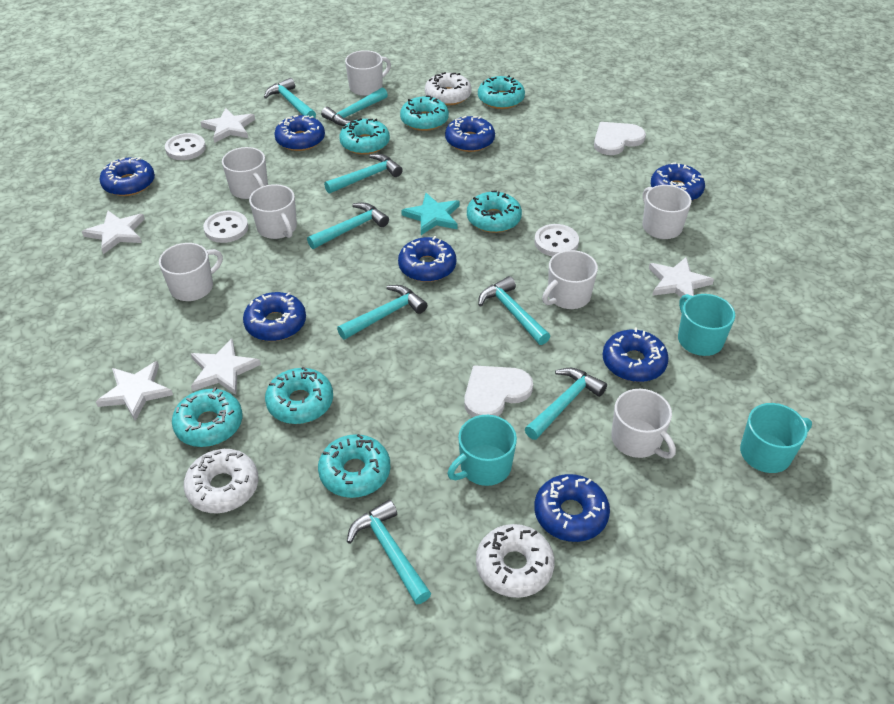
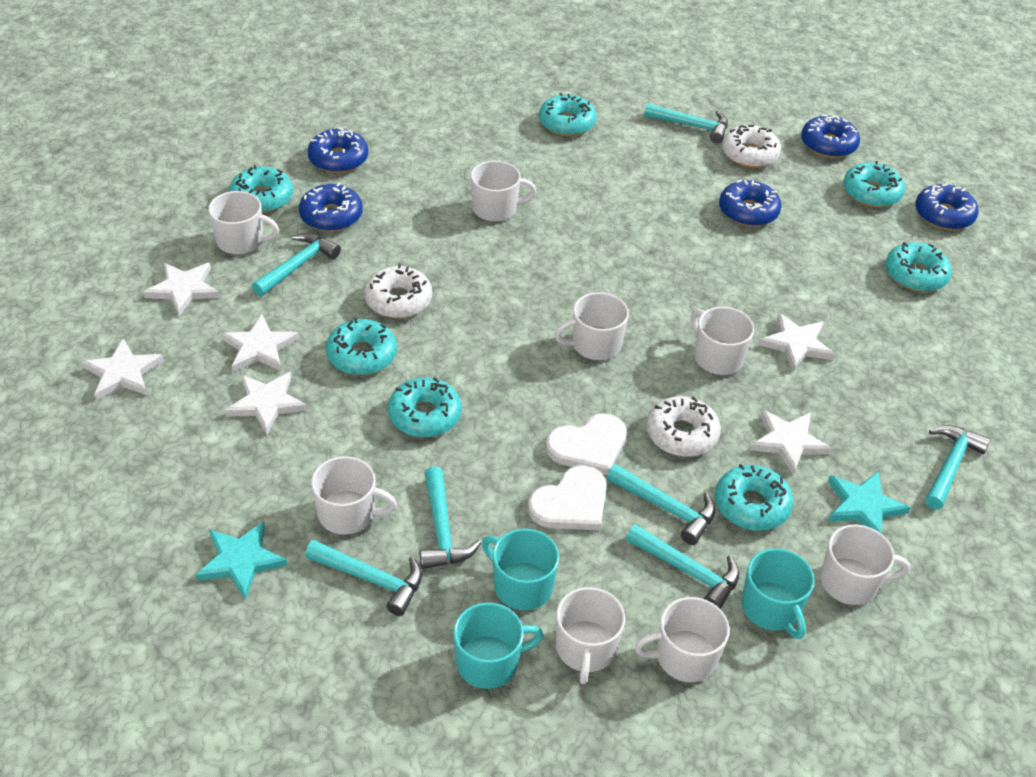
blue donut: [100,157,155,196] [243,292,306,341] [274,115,325,151] [398,236,456,282] [445,116,495,152] [534,474,610,542] [602,327,669,382] [651,163,705,201] = 8 -> [299,182,363,231] [308,127,368,173] [719,180,781,227] [801,114,860,158] [915,184,978,230] = 5
turquoise hammer: [264,78,316,118] [307,203,389,249] [321,87,388,126] [324,154,403,194] [337,285,427,340] [347,500,431,605] [478,276,550,345] [525,368,607,440] = 8 -> [252,233,341,296] [305,540,422,616] [420,467,481,569] [607,464,716,545] [626,524,740,609] [644,103,728,143] [925,425,991,510] = 7
turquoise star: [401,193,460,235] = 1 -> [195,521,288,600] [828,471,911,533] = 2
white button: [165,133,206,160] [203,211,248,243] [534,224,579,257] = 3 -> none = 0
white mug: [159,243,223,301] [222,147,268,199] [249,184,297,239] [345,50,391,96] [542,250,598,309] [611,389,676,459] [642,185,692,239] = 7 -> [208,191,279,254] [311,456,397,535] [470,161,537,222] [555,292,629,360] [556,587,625,684] [635,597,730,682] [691,307,754,375] [820,524,910,605] = 8
white star: [82,211,145,254] [96,361,173,421] [191,338,261,395] [200,108,255,143] [649,257,714,297] = 5 -> [82,339,164,400] [143,263,220,316] [221,314,299,372] [225,372,308,435] [750,410,832,474] [758,313,835,371] = 6

